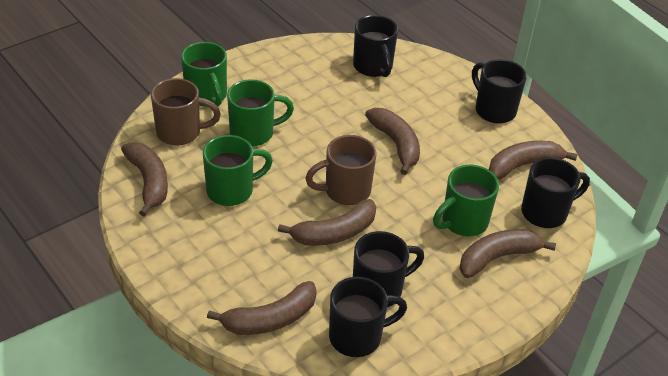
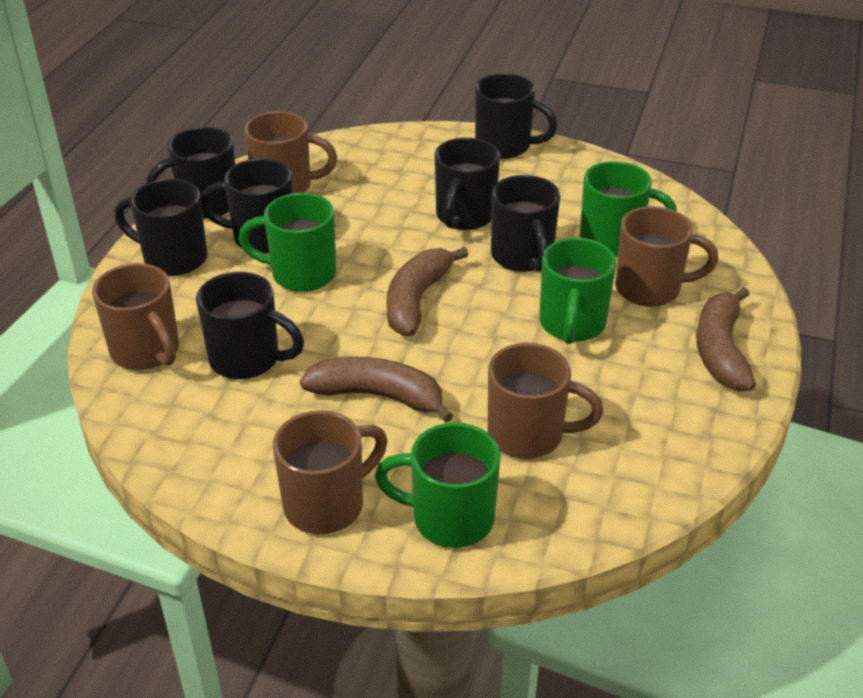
black mug: [329,277,407,357] [353,15,398,77] [353,231,424,307] [472,59,527,124] [521,157,590,228] = 5 -> [115,179,207,276] [146,127,235,218] [196,272,304,379] [201,158,293,253] [435,137,500,230] [475,73,558,159] [491,175,560,272] = 7
brown banana: [121,142,168,217] [207,281,317,335] [278,199,376,246] [365,108,420,175] [459,229,556,278] [489,141,578,179] = 6 -> [300,357,454,423] [387,247,468,336] [696,287,756,391] = 3
brown mug: [151,78,221,146] [305,135,376,205] = 2 -> [92,263,179,370] [244,111,337,193] [273,410,387,534] [488,343,604,459] [615,206,718,307] = 5

